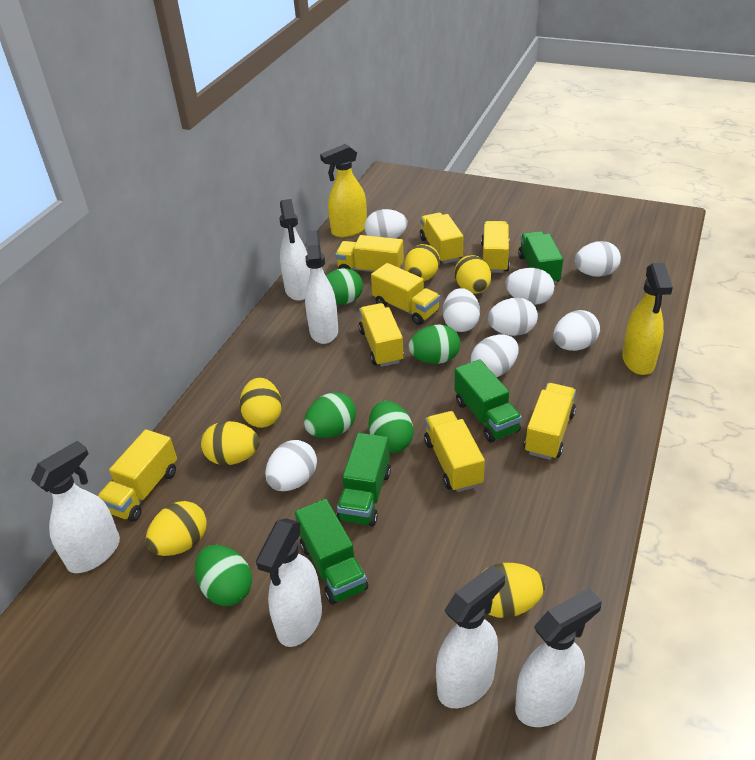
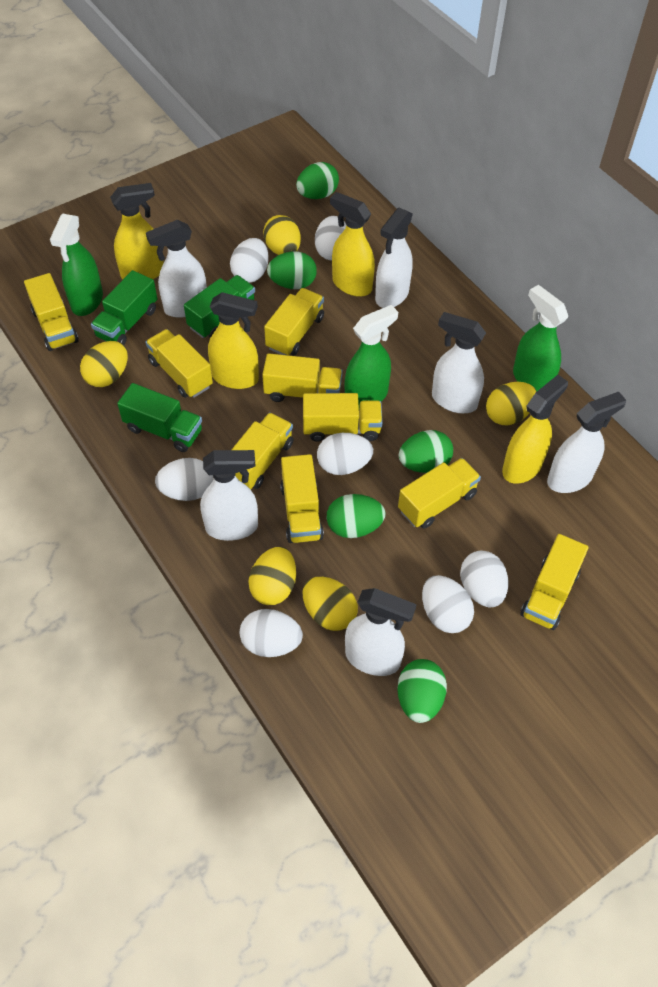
green spray bottle: none = 0 -> [50,213,103,316] [345,305,398,405] [513,285,568,391] = 3
green truck: [295,499,368,604] [337,433,391,526] [454,359,522,443] [518,231,563,284] = 4 -> [91,270,157,345] [117,383,202,452] [184,275,255,338] = 3
white egg: [265,440,317,491] [365,209,408,239] [443,288,480,332] [471,334,519,377] [487,298,538,336] [505,268,554,305] [554,310,600,351] [574,241,621,277] = 8 -> [155,458,213,501] [230,238,269,283] [240,609,303,657] [315,216,346,261] [317,433,373,475] [422,575,474,633] [460,551,508,607] = 7
yellow egg: [146,501,207,556] [201,421,260,465] [239,378,282,428] [404,244,440,281] [454,255,491,294] [480,563,545,618] = 6 -> [80,341,128,387] [248,547,296,605] [263,215,301,255] [302,577,358,631] [486,382,537,425] = 5
yellow spray bottle: [320,144,367,237] [622,263,673,375] = 2 -> [110,183,164,279] [208,292,259,389] [330,192,375,297] [502,375,568,484] = 4
yellow truck: [98,429,177,522] [335,235,404,272] [359,303,404,367] [371,263,440,325] [420,213,463,264] [424,411,485,492] [481,221,510,273] [524,383,576,460] = 8 -> [24,273,79,351] [145,329,213,398] [232,412,293,490] [262,353,343,402] [264,288,324,356] [280,454,324,543] [303,393,383,442] [398,458,481,529] [520,534,589,630] = 9

